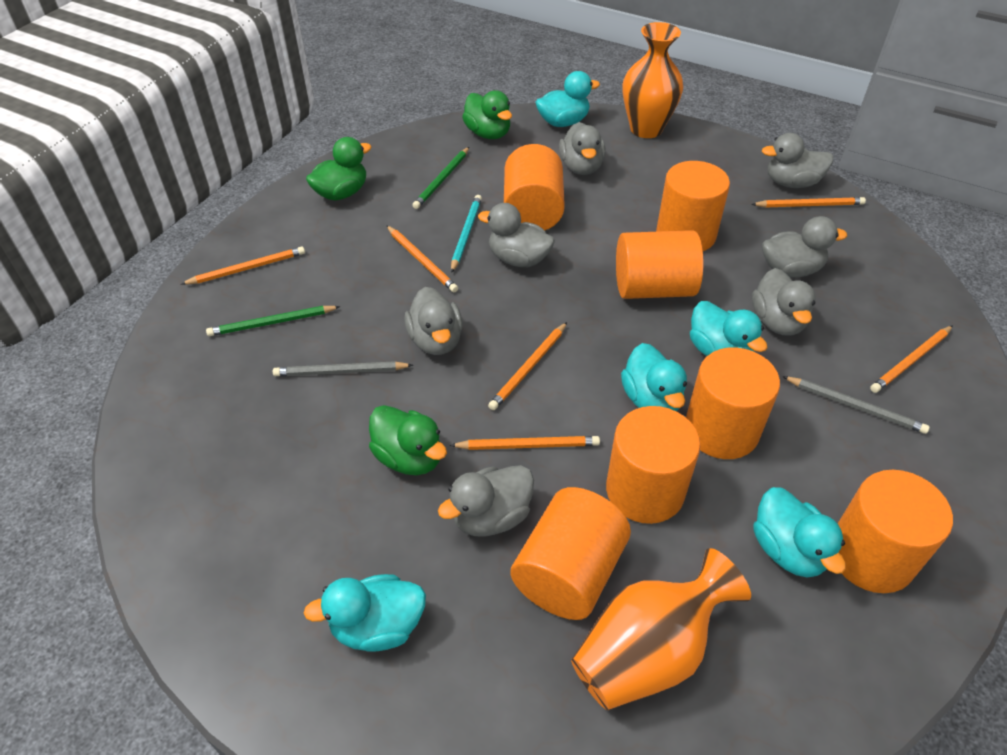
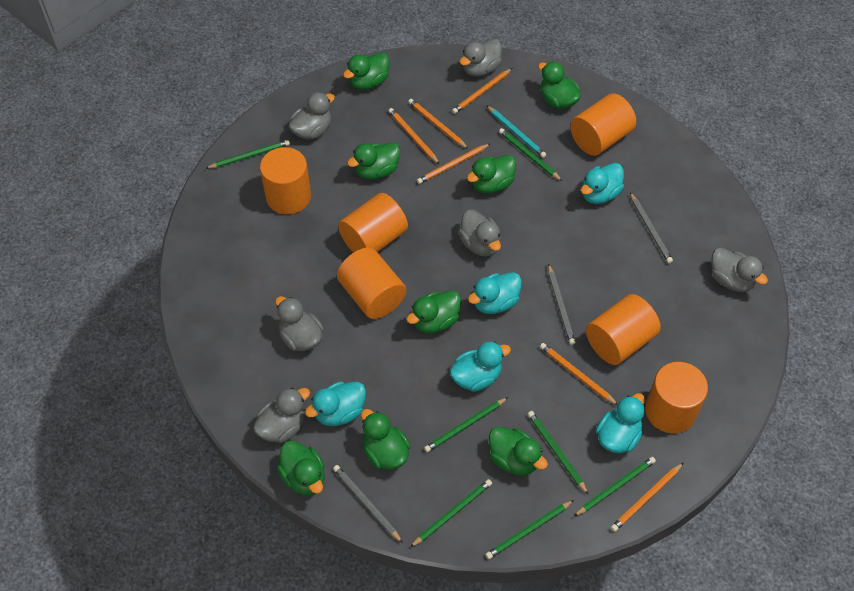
green duck: [306,137,371,200] [369,405,447,475] [462,90,512,139] = 3 -> [277,441,325,495] [343,52,389,90] [347,143,400,180] [361,409,411,470] [406,290,461,333] [467,155,516,193] [489,427,548,476] [538,61,581,109] = 8
green pencil: [206,306,340,336] [412,147,469,209] = 2 -> [205,140,290,169] [410,479,492,547] [424,397,508,452] [485,500,574,559] [499,128,562,181] [528,411,589,495] [573,457,656,517] = 7
grey duck: [404,287,463,355] [438,465,534,537] [478,203,555,267] [559,122,606,175] [752,268,816,336] [762,133,833,188] [762,216,847,277] = 7 -> [253,388,310,443] [275,296,324,351] [288,92,335,140] [458,210,501,257] [459,39,502,77] [711,248,768,292] = 6
grey pencil: [273,361,413,376] [782,376,930,434] = 2 -> [333,465,403,543] [548,264,575,345] [630,192,673,263] = 3
orange cylinder: [504,144,565,230] [511,487,631,620] [606,406,700,524] [616,230,703,299] [656,161,730,251] [686,347,780,459] [838,470,953,593] = 7 -> [260,147,311,214] [337,248,406,319] [338,193,408,253] [570,93,636,156] [586,294,661,365] [645,362,708,433] = 6
orange vase: [571,548,751,710] [623,22,683,138] = 2 -> none = 0

